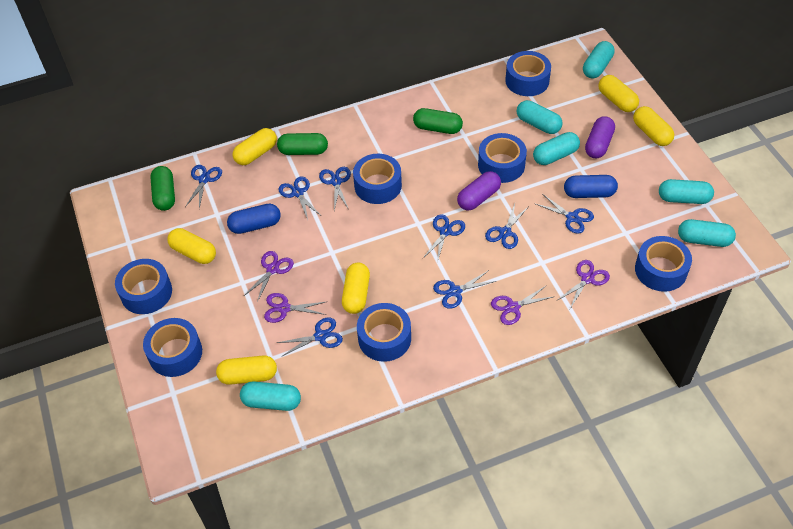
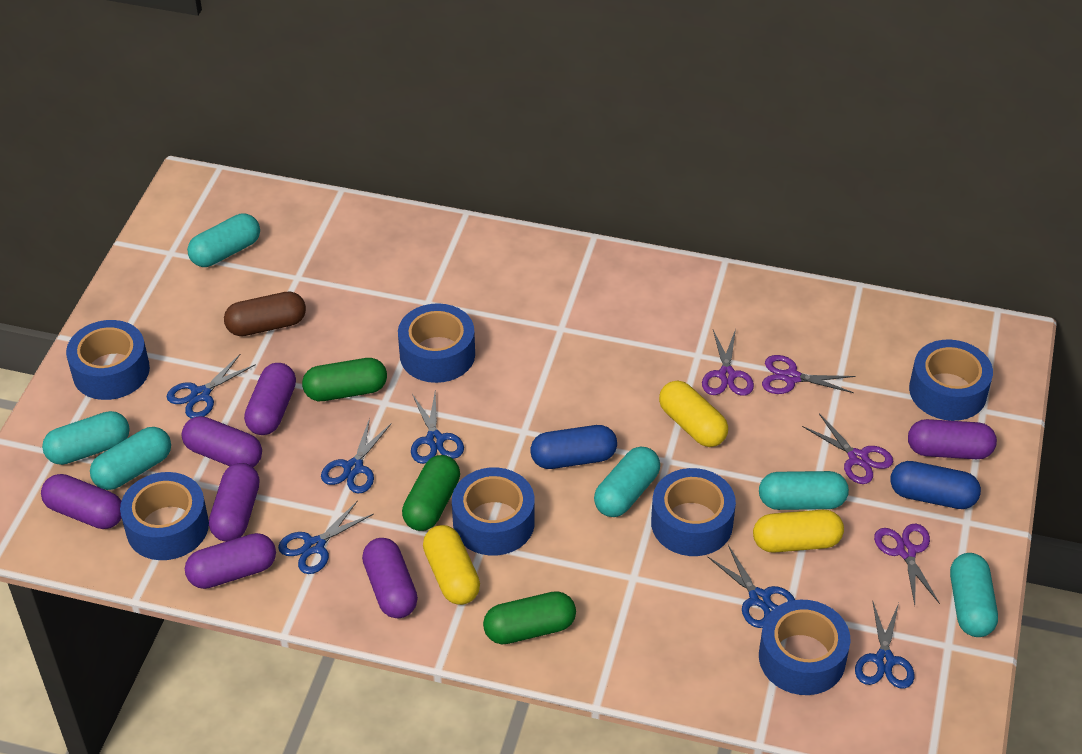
blue scissors: [185,165,222,209] [277,317,343,357] [279,177,320,220] [319,167,351,210] [423,214,465,262] [433,270,496,309] [485,204,528,249] [534,194,594,234] = 8 -> [167,353,256,419] [278,500,374,574] [321,418,392,493] [411,393,464,464] [708,545,795,628] [855,600,914,689] = 6
brown capsule: none = 0 -> [224,292,306,336] = 1
purple capsule: [457,171,501,211] [585,116,615,158] = 2 -> [41,474,121,529] [182,416,262,467] [185,533,276,589] [209,463,260,542] [244,363,296,435] [362,538,418,618] [908,419,997,459] = 7
yellow capsule: [167,228,216,264] [216,356,277,385] [232,128,277,165] [342,262,370,314] [598,75,639,112] [633,106,674,146] = 6 -> [423,525,480,605] [659,381,728,447] [753,510,844,553] = 3

